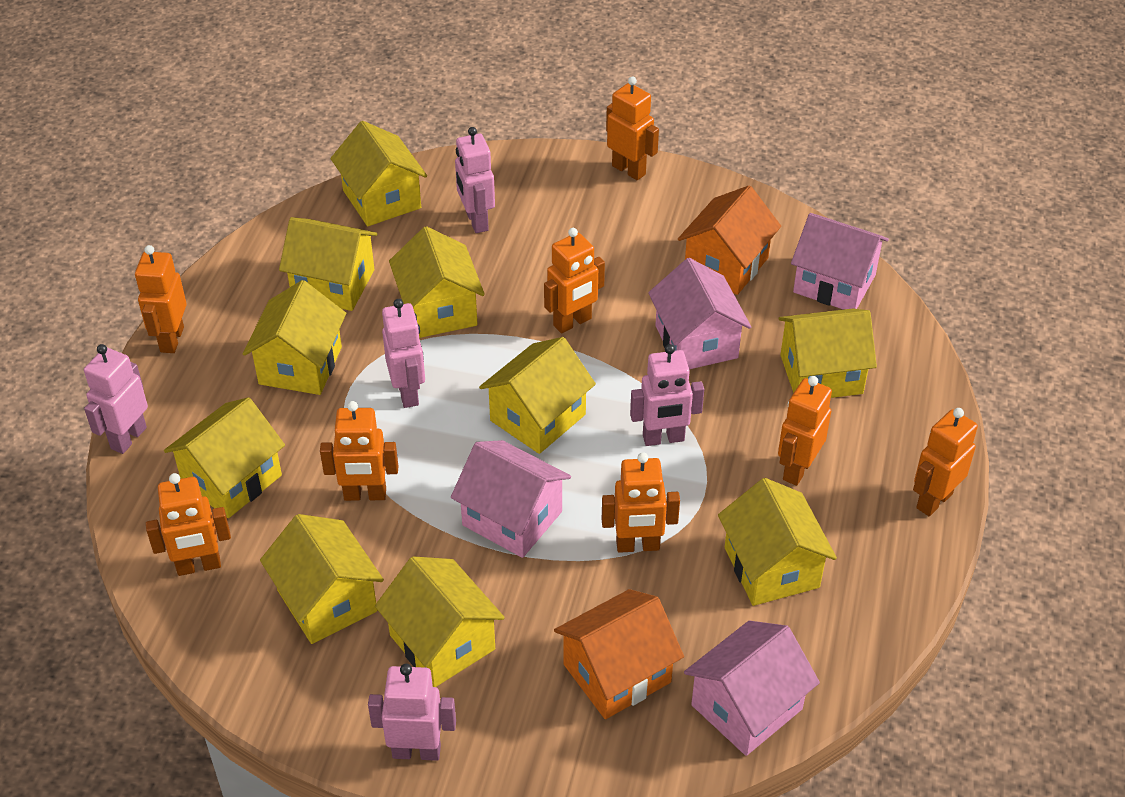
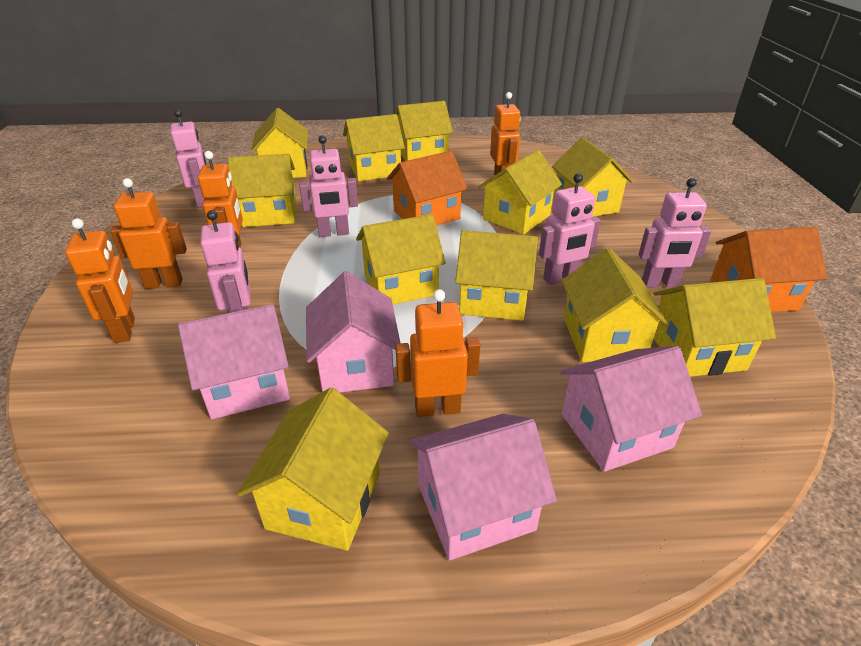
orange robot: [135,245,187,353] [146,473,231,576] [320,401,398,501] [544,228,605,333] [602,452,680,553] [606,76,659,180] [778,376,832,486] [913,408,978,516] = 8 -> [65,218,135,343] [110,178,187,289] [198,151,243,247] [396,289,480,417] [490,92,521,175] = 5
yellow house: [164,397,285,518] [243,280,346,395] [260,514,384,644] [279,217,377,311] [330,121,427,226] [375,556,505,687] [389,226,485,338] [479,337,596,454] [718,478,837,606] [779,308,877,398] = 10 -> [228,154,296,227] [238,388,389,551] [251,108,308,178] [343,114,405,181] [356,214,446,305] [395,101,453,161] [455,230,538,321] [478,150,562,235] [552,137,634,217] [561,248,669,362] [653,278,776,377] = 11

